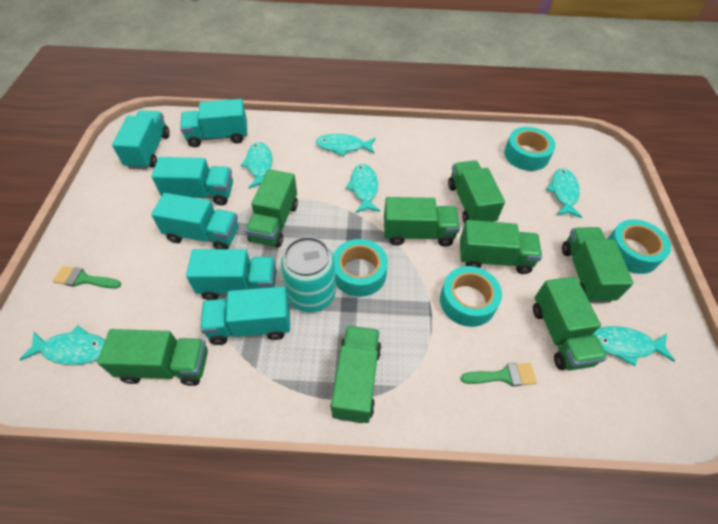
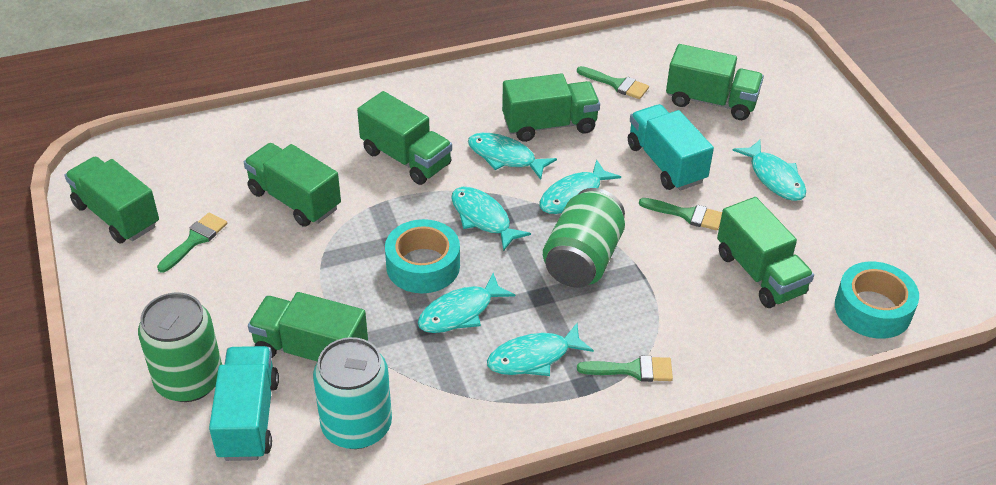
green brush: [53,266,121,289] [461,363,537,386] = 2 -> [157,212,228,273] [577,66,649,99] [577,356,673,382] [639,198,722,231] = 4
green can: none = 0 -> [138,292,222,402] [543,188,625,288] = 2
green truck: [97,329,208,386] [245,169,298,248] [330,326,381,423] [384,197,460,247] [448,160,505,223] [460,220,542,274] [533,277,607,370] [562,227,634,303] = 8 -> [65,157,159,243] [244,143,341,227] [248,292,368,361] [357,91,452,185] [502,73,600,142] [666,44,764,120] [717,197,814,308] = 7
turquoise tape: [333,239,388,297] [440,266,502,327] [504,127,556,171] [607,219,671,274] = 4 -> [385,219,460,293] [835,262,919,339] = 2
turquoise truck: [112,110,170,170] [151,193,239,249] [152,157,233,205] [180,99,247,147] [186,249,277,300] [200,286,290,345] = 6 -> [209,346,279,461] [628,104,714,191] = 2

